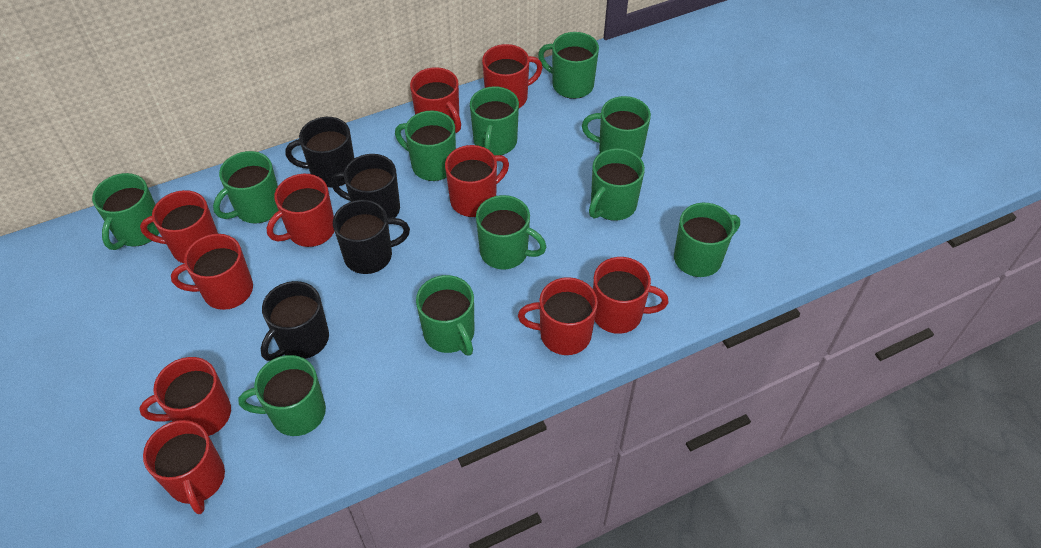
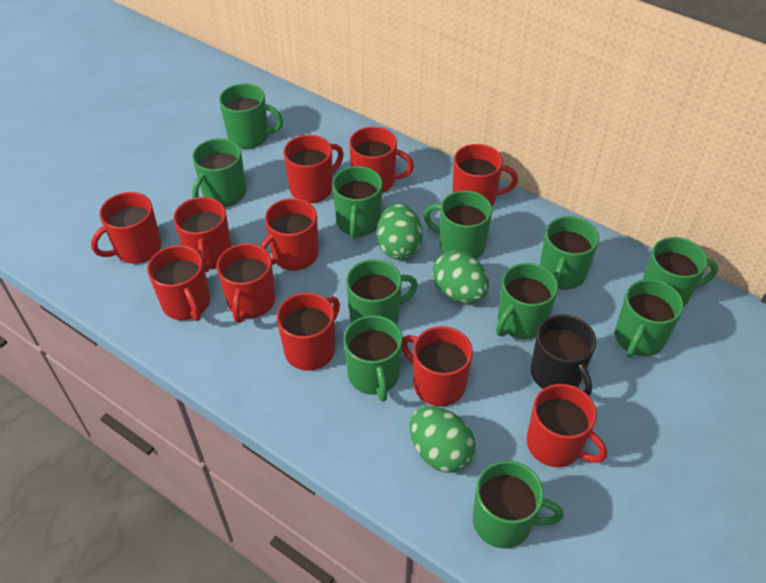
black mug: [261,281,329,361] [285,117,355,187] [331,154,400,218] [333,200,410,274] = 4 -> [531,314,596,396] = 1
green egg: none = 0 -> [377,203,423,260] [410,406,475,473] [432,250,489,303] = 3
red mug: [139,357,231,436] [140,190,218,263] [143,420,225,514] [171,234,253,310] [267,174,334,247] [410,67,461,133] [445,145,509,217] [482,44,543,108] [518,277,598,355] [593,257,668,334] = 10 -> [91,192,162,264] [147,245,210,321] [173,197,232,272] [217,243,276,323] [260,198,319,270] [277,293,340,371] [284,135,344,203] [349,126,414,193] [402,326,473,406] [452,144,518,206] [527,384,607,467] = 11

